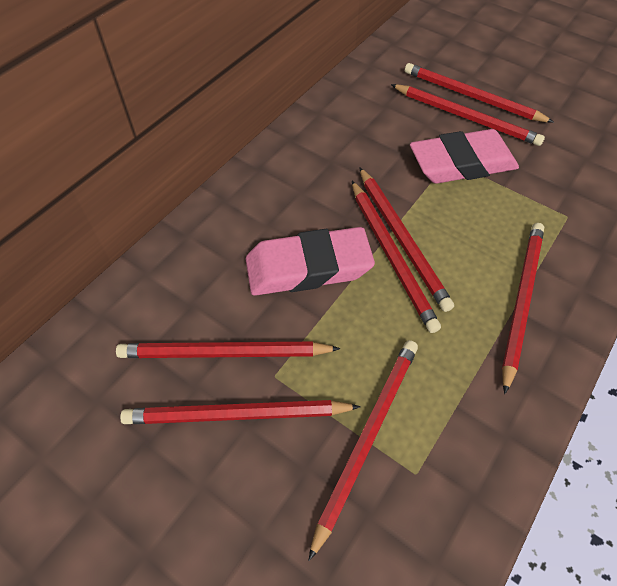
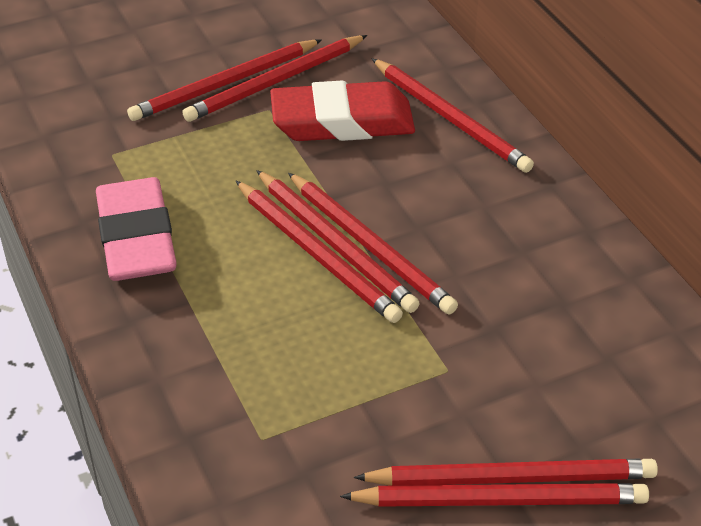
pink eraser: [246,227,375,296] [410,129,519,184] = 2 -> [96,177,177,281] = 1
red eraser: none = 0 -> [270,81,415,141] = 1

